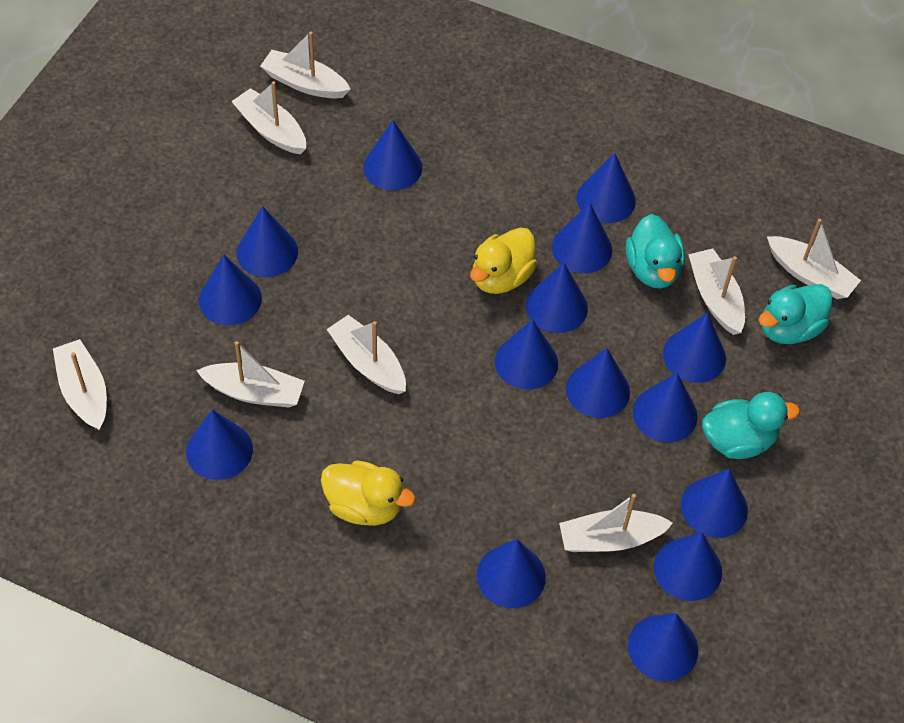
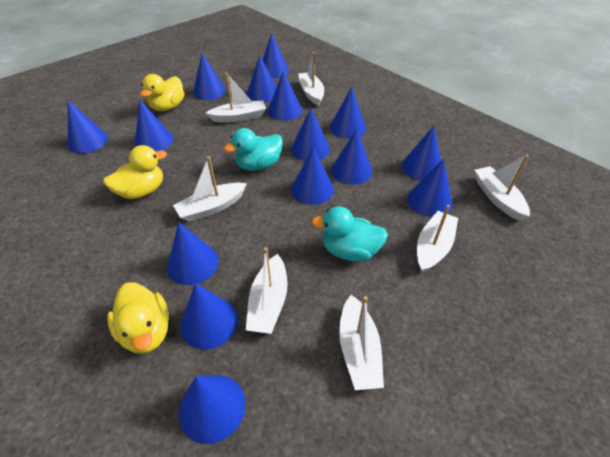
turquoise duck: [626,214,685,288] [702,392,800,459] [759,284,833,344] = 3 -> [224,128,283,171] [311,206,388,262] = 2
white boat: [53,339,107,430] [196,341,305,408] [231,81,306,154] [260,32,351,99] [327,315,406,394] [559,494,673,552] [688,248,745,335] [767,219,861,299] = 8 -> [173,156,247,222] [206,73,266,123] [246,247,288,334] [298,52,324,106] [339,295,384,390] [417,205,458,273] [474,155,530,221] = 7
yellow duck: [321,460,416,526] [470,227,537,294] = 2 -> [103,145,167,199] [107,282,169,354] [140,74,184,111] = 3

